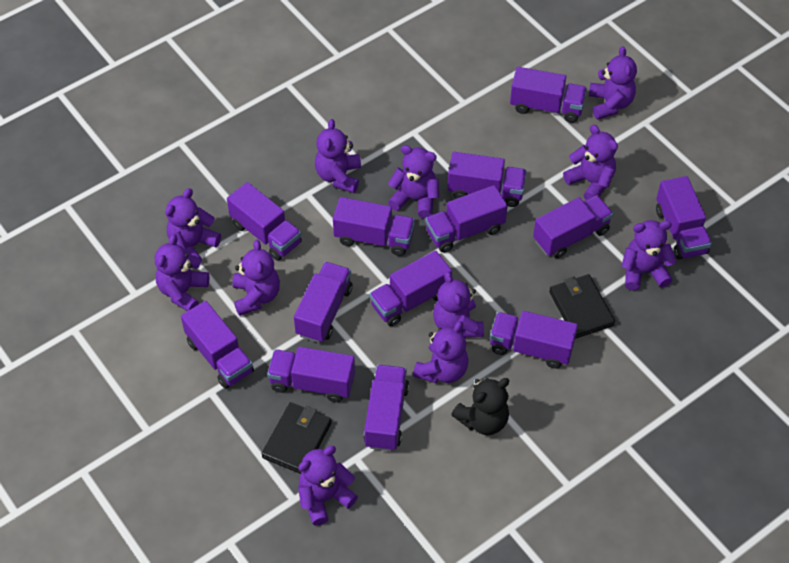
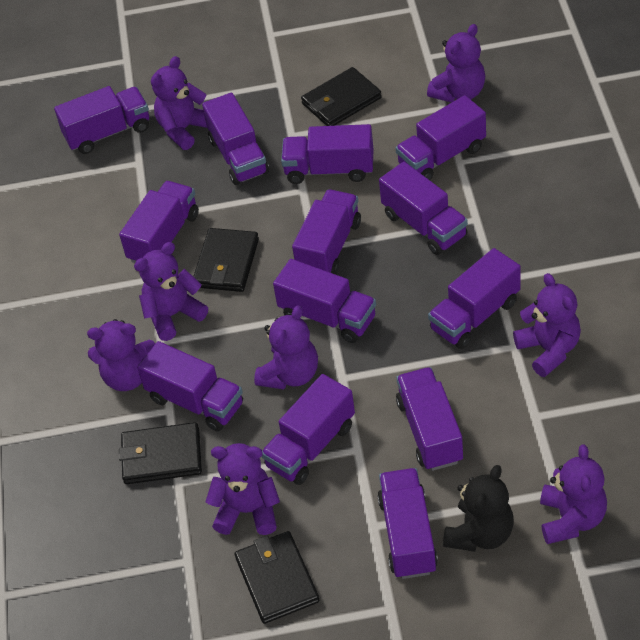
black wallet: [262,402,332,474] [549,274,615,339] = 2 -> [119,422,202,484] [193,228,259,292] [234,531,319,624] [301,67,382,126] = 4
purple teddy bear: [155,234,209,311] [165,188,221,261] [232,240,280,316] [298,446,358,526] [315,119,361,193] [388,145,439,218] [413,321,468,383] [433,272,484,338] [563,125,618,200] [589,46,637,119] [621,220,677,290] = 11 -> [87,319,156,391] [134,242,208,341] [151,56,207,150] [206,443,280,535] [254,305,318,390] [427,24,485,103] [513,273,581,377] [540,444,607,544] = 8

